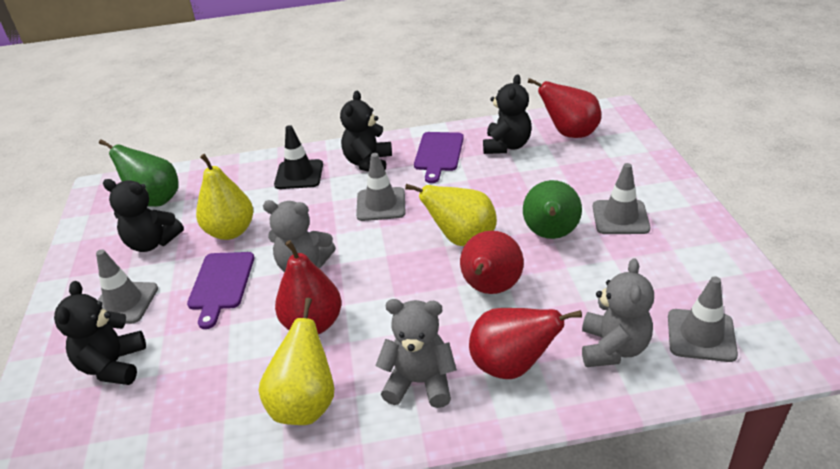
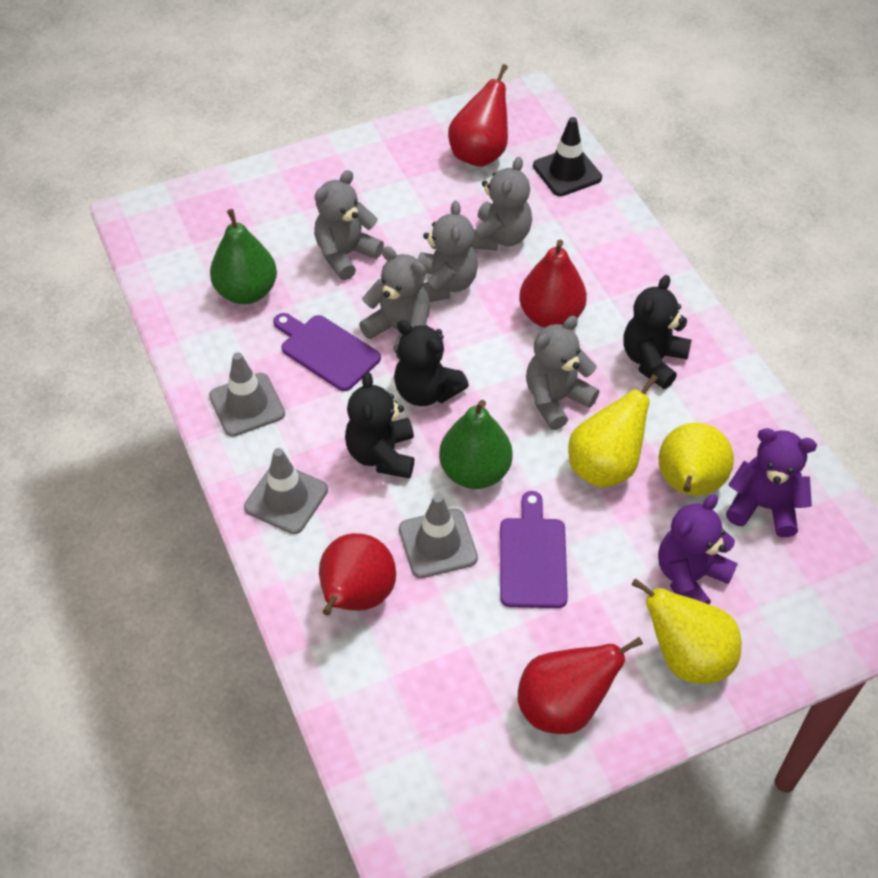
black teddy bear: [54,281,146,385] [103,179,184,252] [340,91,392,172] [483,74,532,154] = 4 -> [345,372,414,478] [394,320,469,406] [624,275,692,389] = 3
grey teddy bear: [263,200,335,272] [375,299,457,408] [582,258,654,367] = 3 -> [314,170,384,280] [359,246,430,353] [418,201,478,302] [472,157,532,250] [526,316,599,430] = 5
grey traffic cone: [96,249,158,324] [356,153,406,221] [593,163,650,234] [668,276,738,362] = 4 -> [209,352,285,437] [244,448,328,534] [399,494,478,578] = 3
purple teddy bear: none = 0 -> [658,494,738,604] [726,428,817,537] = 2

